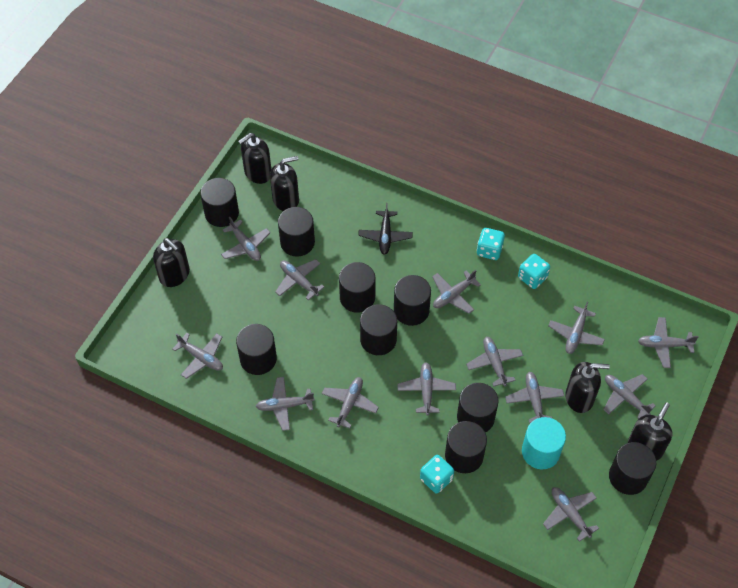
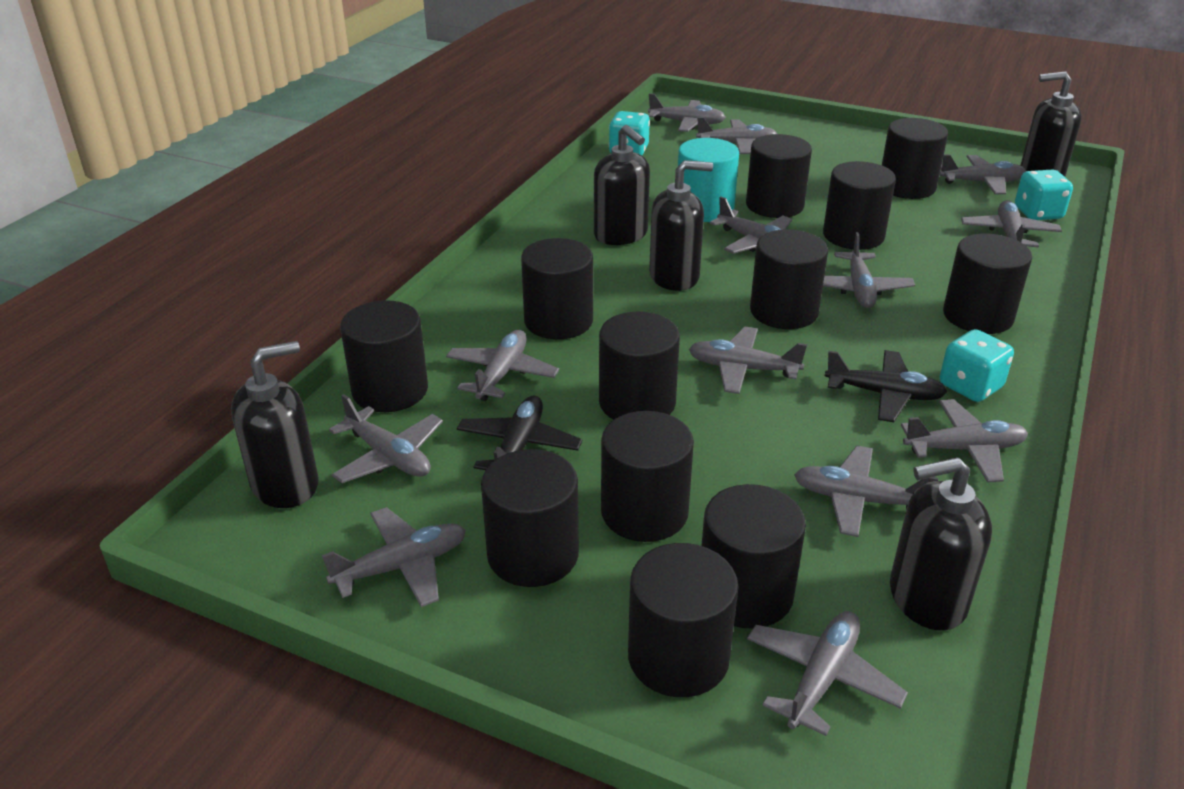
black cylinder: [200,178,239,227] [236,324,277,375] [278,207,315,257] [339,262,375,313] [360,304,397,355] [394,275,431,326] [445,421,487,473] [457,383,499,432] [609,442,656,495] = 9 -> [340,300,428,412] [481,449,579,587] [521,238,593,339] [599,312,680,420] [601,411,694,542] [628,543,738,697] [702,484,806,629] [746,134,812,218] [750,229,828,329] [823,161,896,250] [882,118,948,199] [943,234,1032,334] = 12
black plane: [358,203,413,255] = 1 -> [457,396,582,470] [825,350,947,422] = 2

